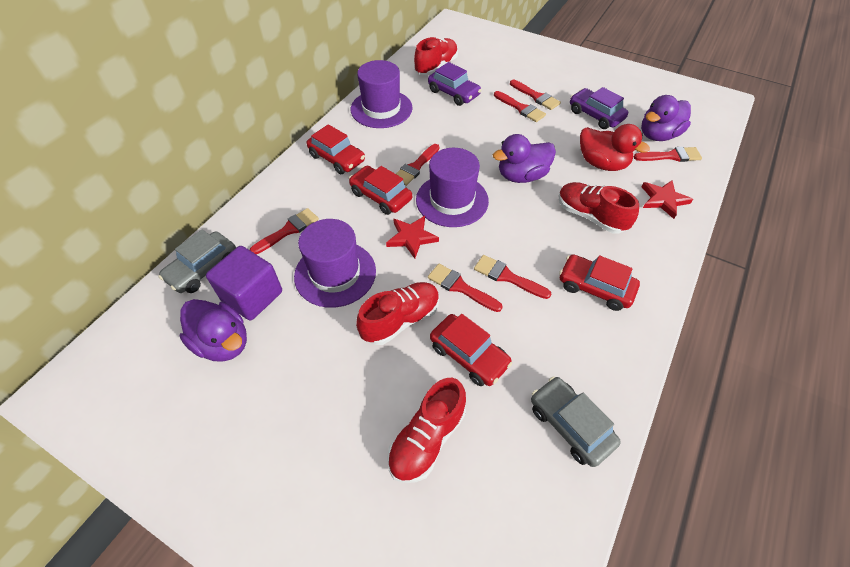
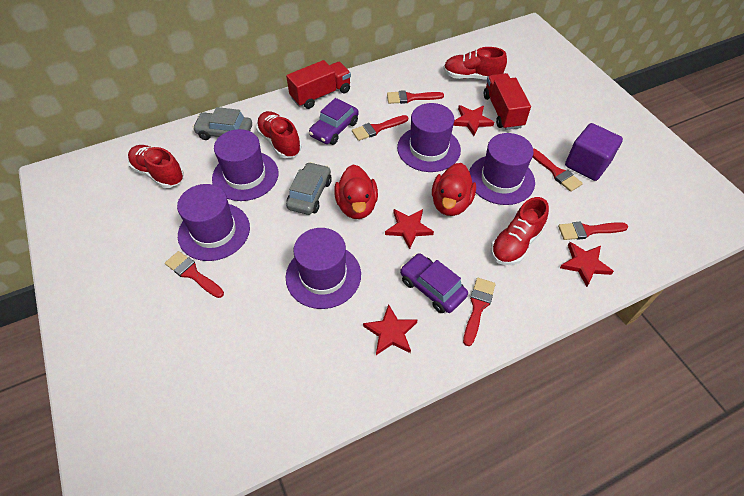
purple duck: [180,299,247,362] [493,134,556,183] [641,95,691,141] = 3 -> none = 0
purple hat: [294,219,376,308] [351,60,413,128] [416,148,489,227] = 3 -> [177,184,250,261] [212,129,279,201] [286,228,361,309] [397,103,461,172] [469,133,535,205] = 5
red brush: [250,208,319,254] [396,144,440,186] [428,264,502,312] [474,255,551,299] [494,91,546,122] [510,80,561,110] [634,147,702,162] = 7 -> [165,251,224,298] [352,115,408,141] [387,90,444,104] [463,278,496,346] [533,148,583,192] [558,221,628,240] = 6
red car: [307,124,365,174] [349,166,412,215] [430,314,512,386] [559,254,640,311] = 4 -> none = 0
red duck: [580,124,650,171] = 1 -> [334,164,378,219] [432,163,476,216] = 2
red star: [386,216,439,259] [641,180,693,219] = 2 -> [363,304,417,355] [385,209,434,249] [453,105,494,136] [560,242,614,287] = 4
red truck: none = 0 -> [286,60,351,109] [484,73,531,130] = 2

